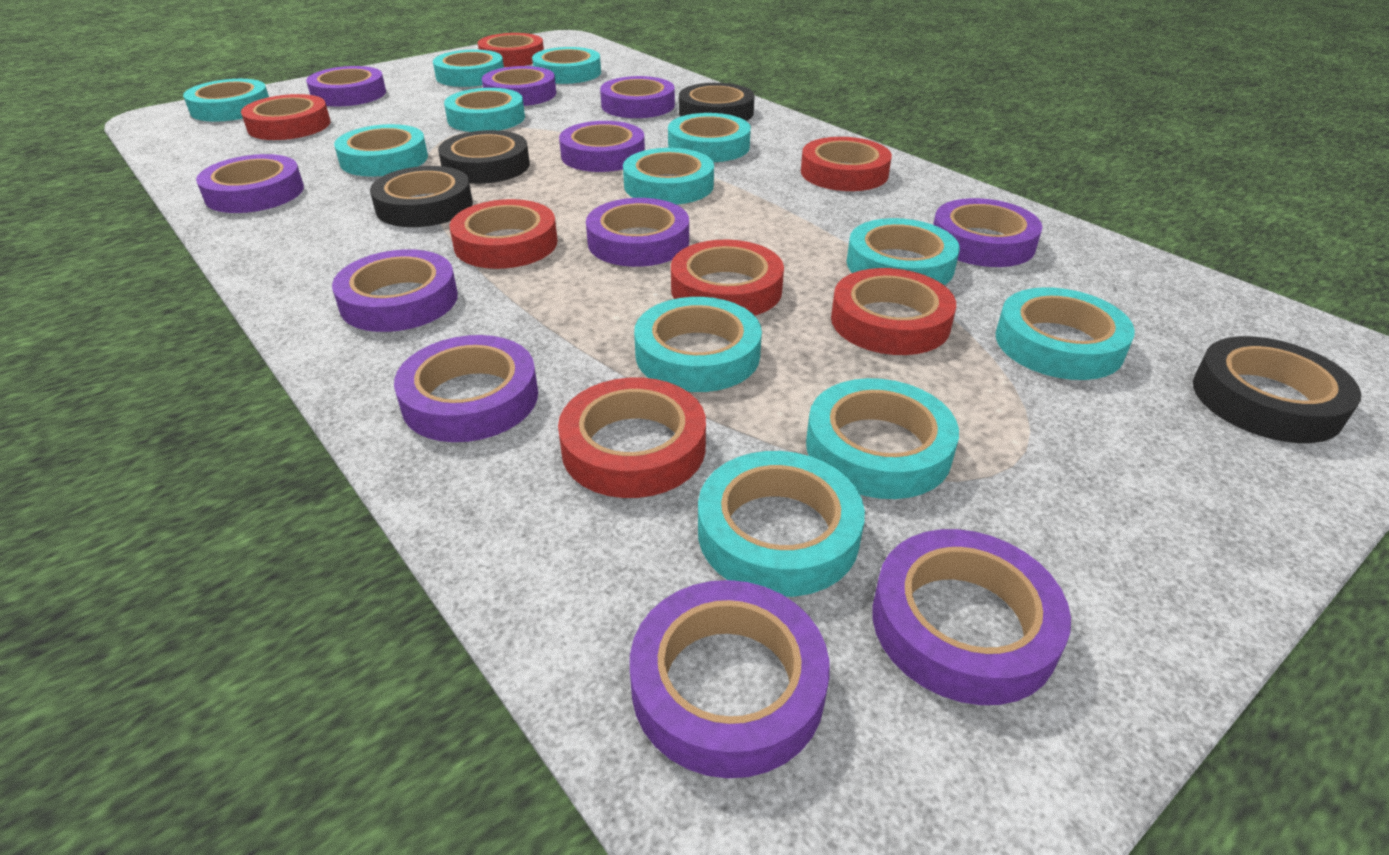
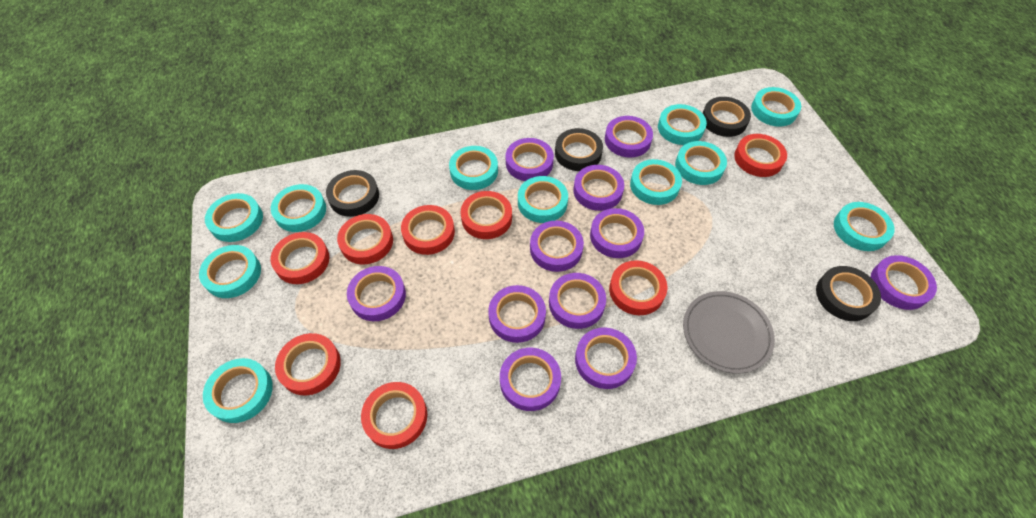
grey plate: none = 0 -> [683,291,775,374] = 1
red tape: [241,94,331,140] [450,199,558,269] [478,33,544,67] [558,378,706,498] [671,240,784,316] [801,137,892,191] [831,268,956,355] = 7 -> [271,232,330,284] [275,333,341,395] [337,214,393,264] [361,382,427,449] [401,205,455,255] [461,191,512,239] [609,260,667,315] [734,134,787,177] = 8
turquoise tape: [183,79,269,122] [334,124,428,177] [433,50,504,87] [444,88,525,132] [532,47,601,84] [623,148,714,205] [634,297,762,392] [668,113,751,162] [698,451,865,597] [806,378,959,499] [846,218,960,285] [996,287,1135,380] = 12 -> [199,245,261,298] [203,358,273,423] [205,193,263,242] [271,184,326,232] [449,146,498,190] [518,176,568,223] [630,159,682,205] [658,104,707,145] [675,141,727,185] [751,87,801,127] [834,202,895,251] = 11

